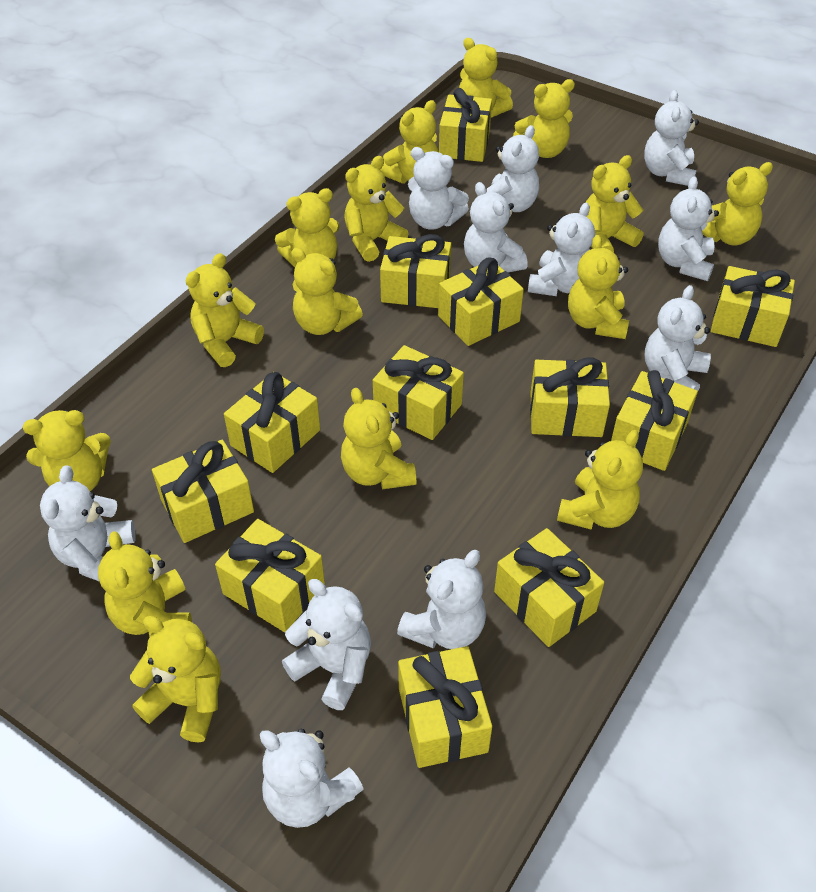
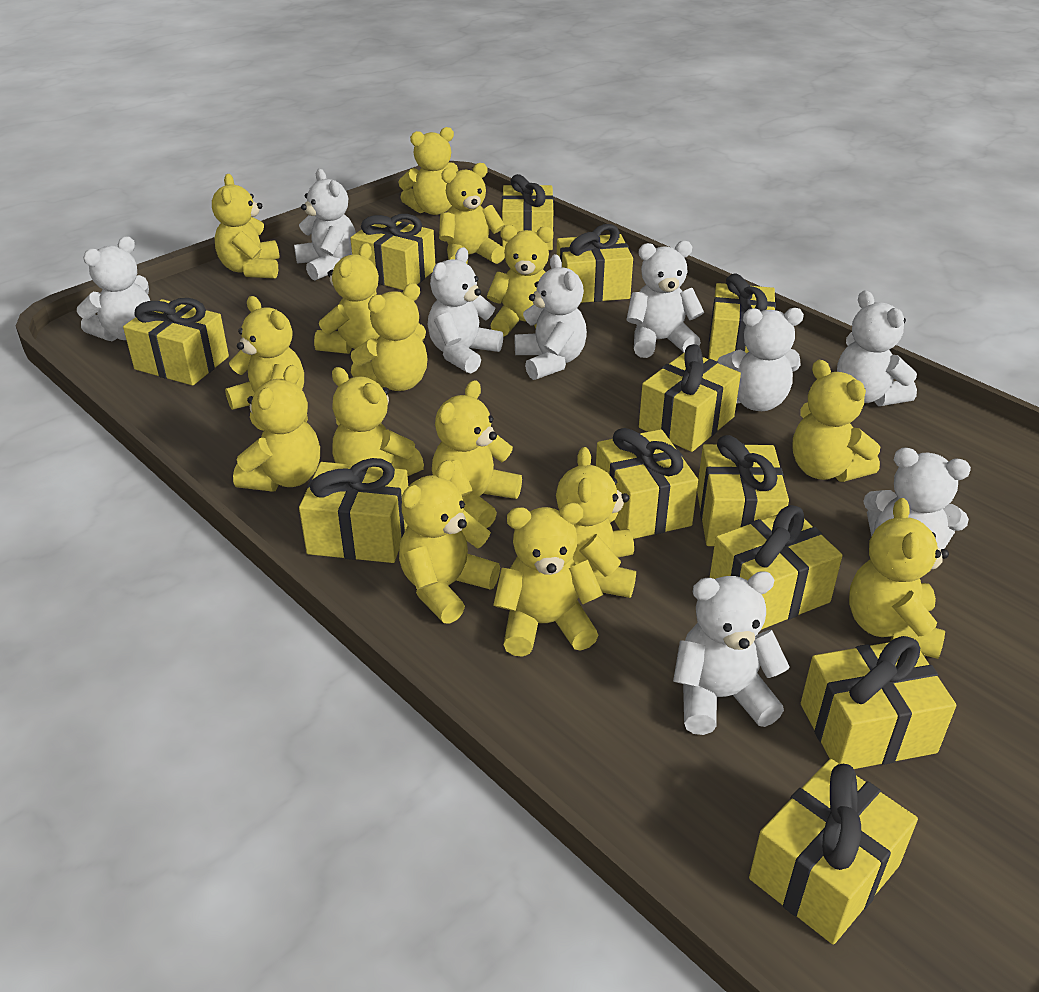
white teddy bear: [40,465,136,581] [260,729,364,828] [282,579,371,710] [397,550,486,649] [408,147,469,230] [464,182,527,272] [487,125,539,212] [528,203,595,296] [644,90,699,186] [644,285,711,391] [658,176,719,281] = 11 -> [77,236,150,342] [294,169,356,280] [428,247,503,374] [515,254,587,380] [626,241,704,358] [673,571,790,735] [717,308,804,411] [837,290,917,406] [863,447,971,550] = 9

